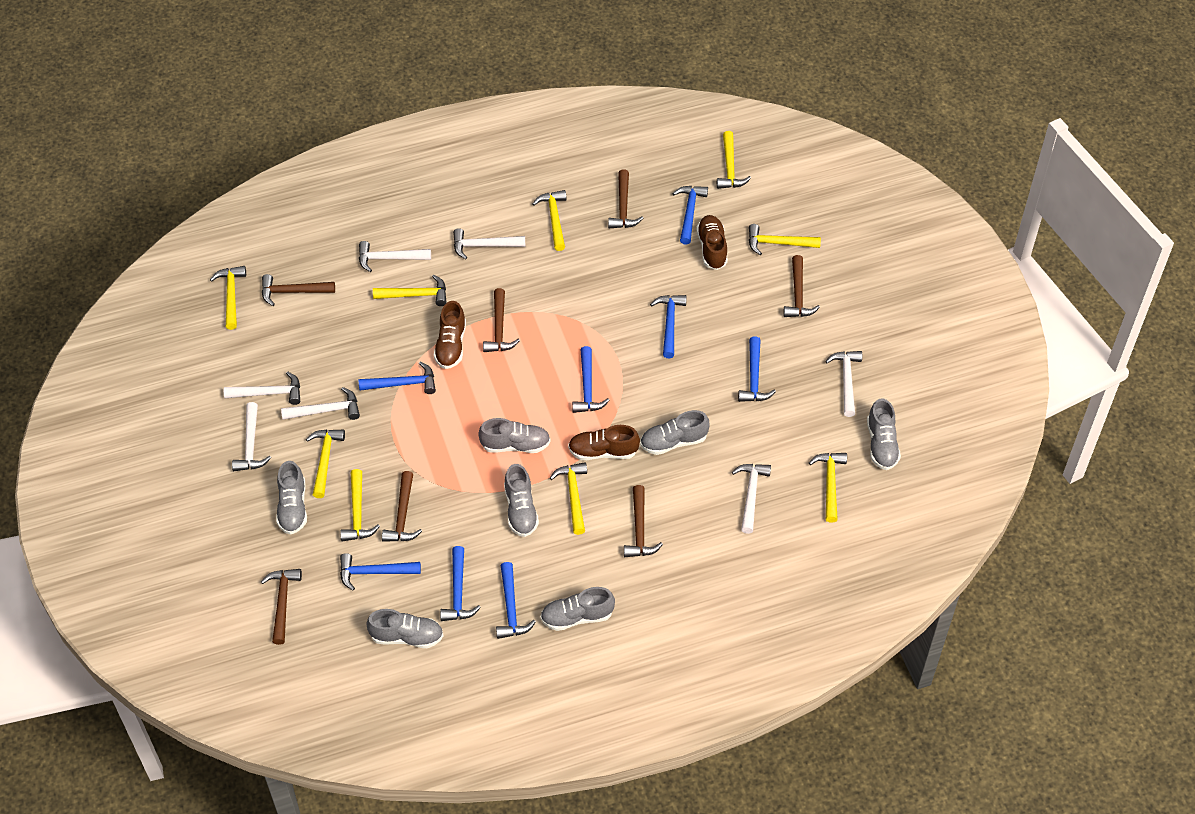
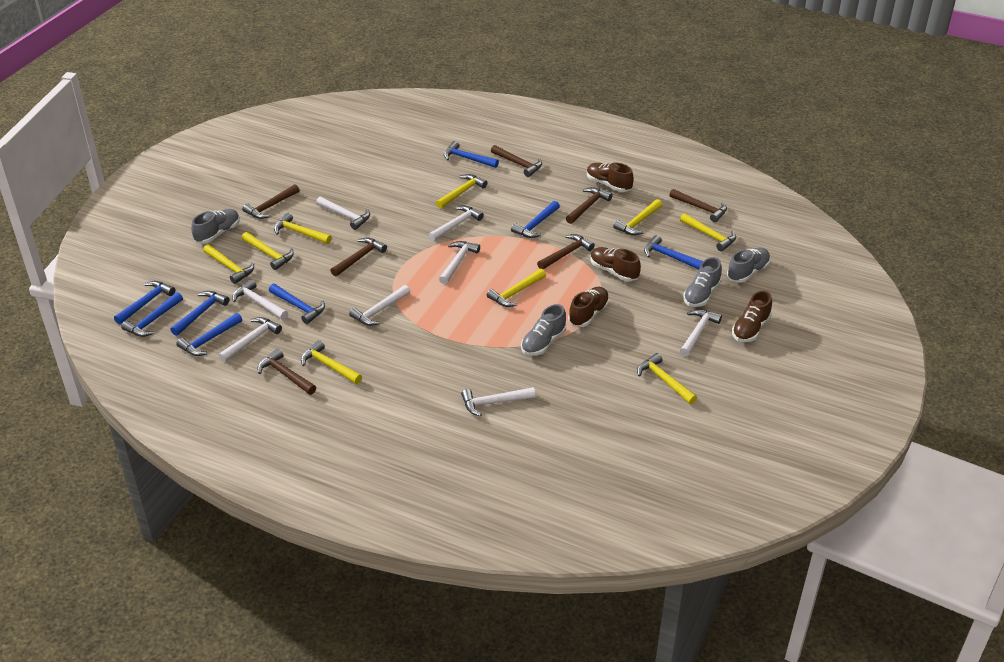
brown shoe: [434,301,466,369] [568,425,640,460] [696,215,728,270] = 3 -> [568,287,609,327] [587,162,634,192] [591,247,641,282] [732,291,772,342] = 4
grey shoe: [276,461,307,535] [366,609,443,648] [478,418,550,453] [504,464,539,537] [540,587,615,631] [640,410,710,455] [867,398,901,470] = 7 -> [191,209,240,244] [521,304,566,356] [683,257,722,307] [727,248,771,283] = 4
white hammer: [224,371,300,405] [232,402,271,471] [281,387,360,420] [359,241,431,272] [453,228,525,259] [732,464,771,534] [825,351,862,417] = 7 -> [219,317,282,362] [232,279,288,320] [316,197,370,230] [349,285,410,326] [429,205,484,241] [439,241,480,284] [461,387,536,417] [680,309,722,357] = 8

